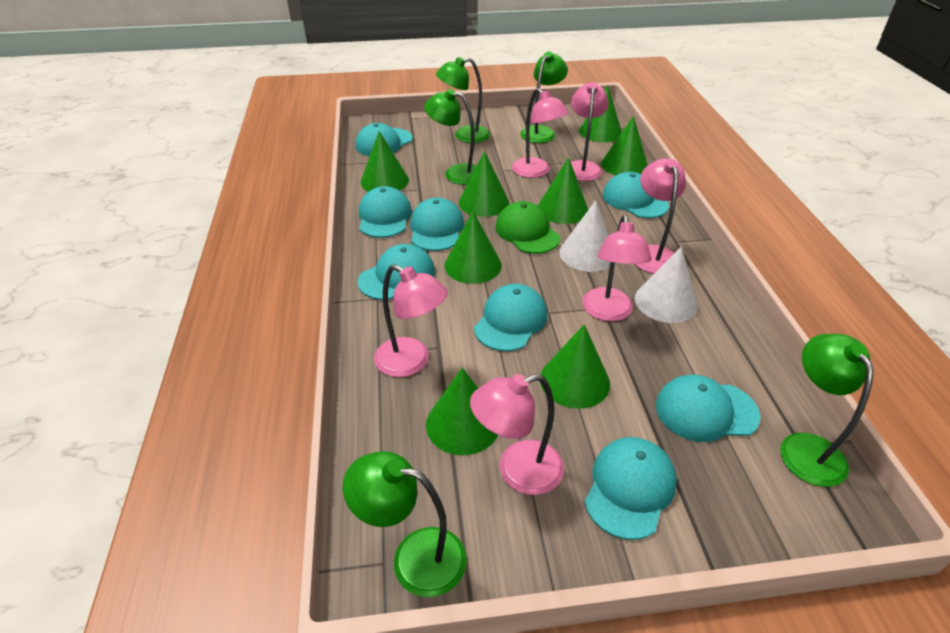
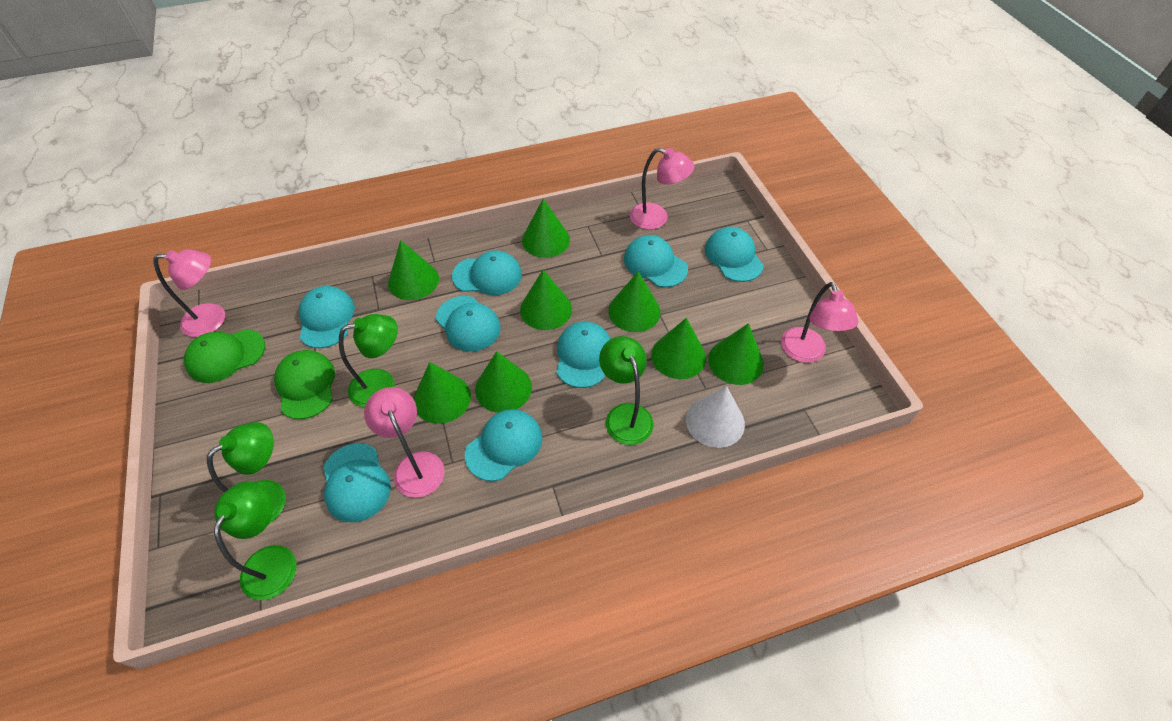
green cap: [495,201,560,254] = 1 -> [184,329,265,383] [274,350,335,419] = 2
green lamp: [343,451,467,597] [424,89,476,185] [436,57,490,143] [520,51,568,143] [780,334,874,487] = 5 -> [207,422,286,524] [214,482,297,600] [339,314,398,408] [599,336,653,445] = 4
pink lamp: [374,264,448,377] [470,374,564,495] [512,88,569,178] [571,82,609,181] [582,215,652,321] [635,158,686,274] = 6 -> [153,249,225,337] [364,387,444,498] [630,148,694,229] [781,282,859,363] = 4
white cone: [559,200,610,272] [635,247,698,323] = 2 -> [686,386,745,448] = 1

